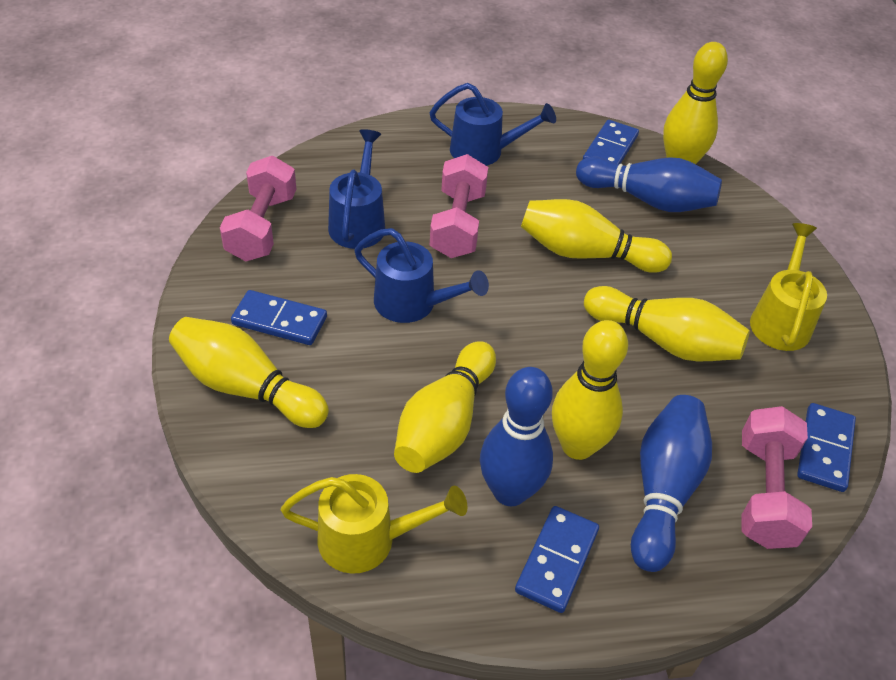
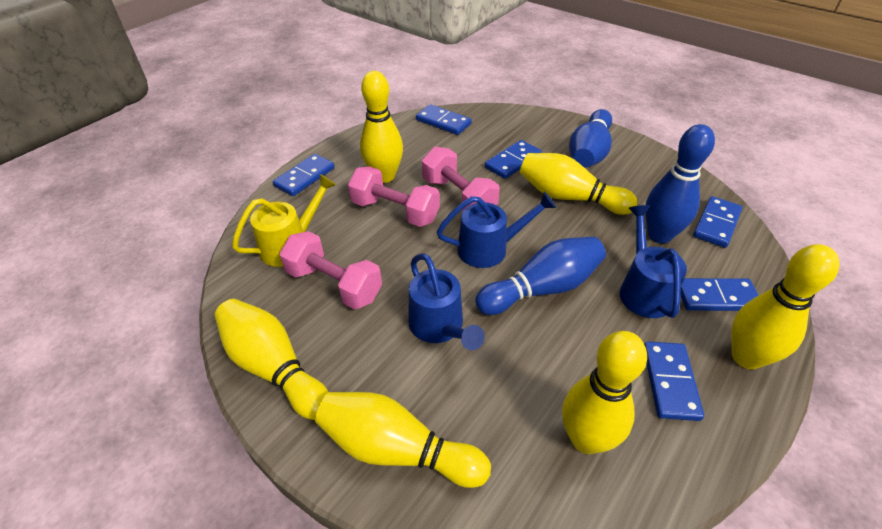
blue domino: [231,290,327,345] [515,506,599,613] [583,120,639,164] [797,403,856,492] = 4 -> [273,154,335,196] [416,104,472,135] [485,140,542,179] [644,341,704,421] [681,278,759,311] [693,196,742,248] = 6
yellow watering can: [281,474,468,574] [750,223,827,351] = 2 -> [232,174,336,267] = 1

